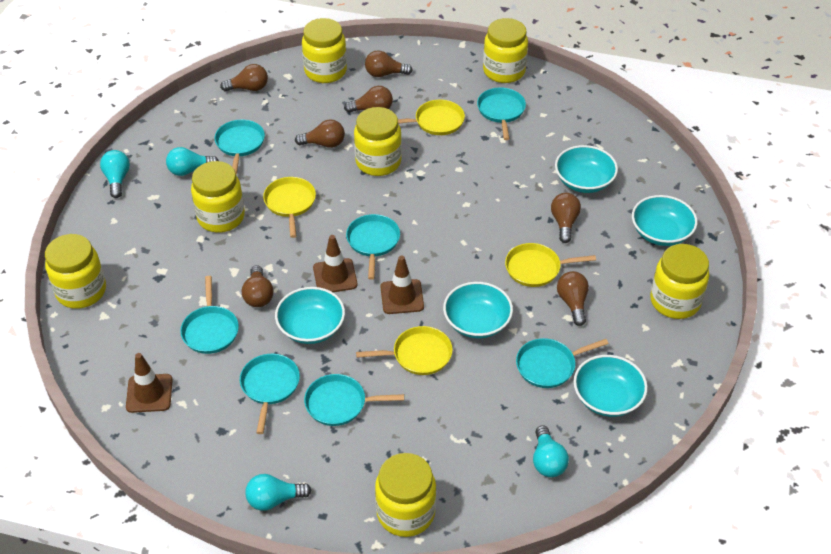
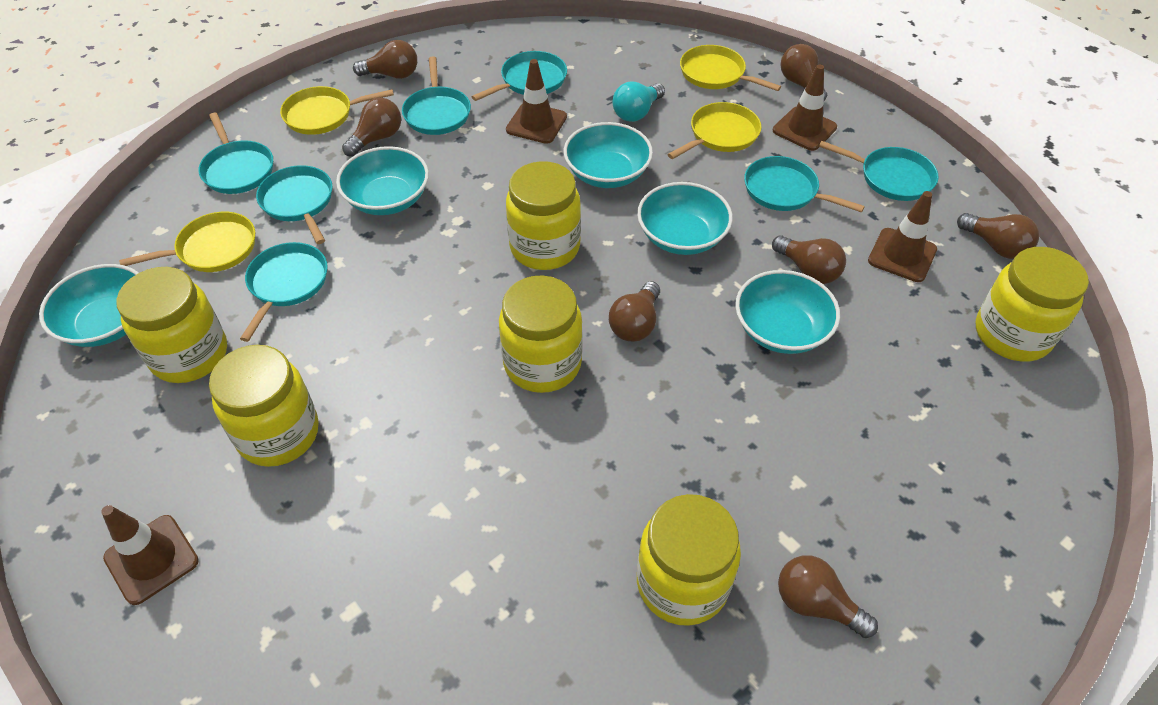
brown traffic cone: [126,353,173,413] [313,235,358,292] [380,255,424,314] = 3 -> [101,505,199,605] [506,59,567,144] [773,64,837,151] [868,191,937,282] = 4
turquoise light bulb: [100,150,130,198] [166,147,219,176] [245,474,311,510] [533,425,569,477] = 4 -> [612,82,665,122] = 1
yellow jar: [45,234,106,309] [191,161,245,233] [302,18,347,83] [354,107,402,176] [375,453,436,537] [483,18,528,83] [650,244,709,319] = 7 -> [116,267,227,383] [209,345,319,467] [499,275,583,393] [506,161,581,270] [637,494,741,626] [976,247,1089,362] = 6

